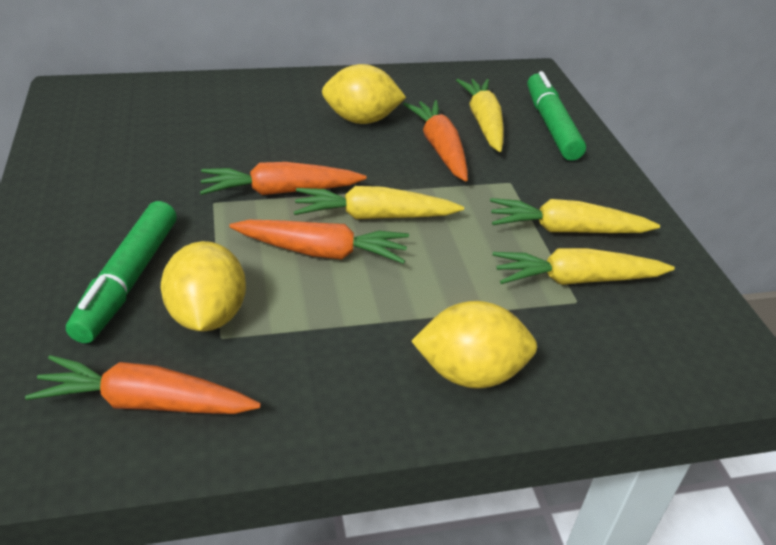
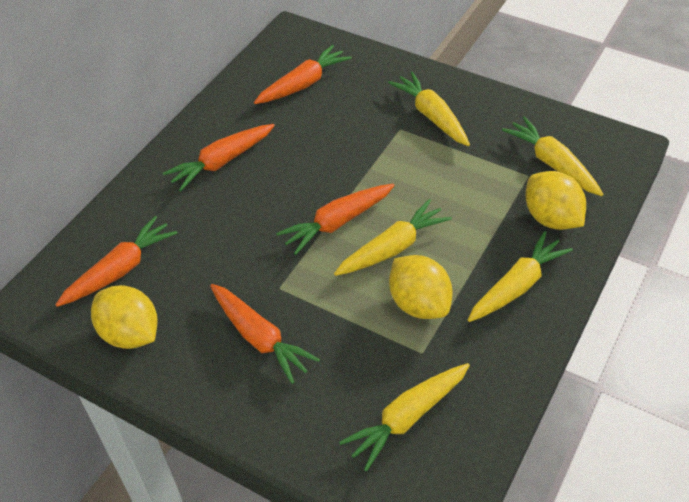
green marker: [66,201,177,343] [527,71,586,161] = 2 -> none = 0
orange carrot: [25,355,261,414] [200,162,367,195] [229,220,409,264] [403,100,468,182] = 4 -> [55,216,177,307] [163,124,275,191] [210,284,320,384] [254,45,352,104] [276,184,395,255] = 5
yellow carrot: [294,186,464,219] [456,79,504,152] [490,198,660,233] [492,248,675,285] = 4 -> [334,199,452,276] [339,363,470,471] [388,72,470,146] [468,231,573,322] [502,116,603,196] = 5

